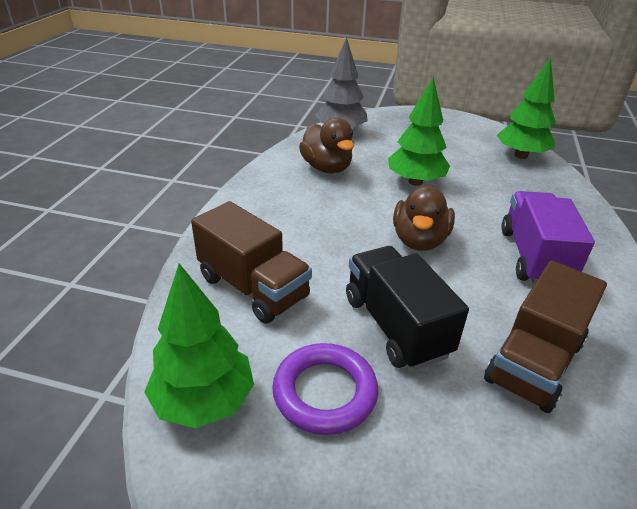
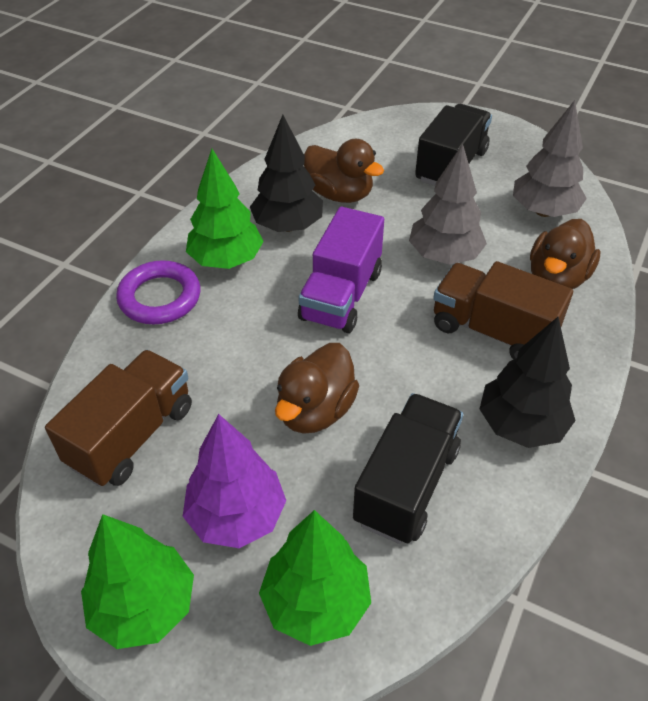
black tree: none = 0 -> [250,115,323,232] [479,317,576,448] = 2
black truck: [346,246,469,370] = 1 -> [353,393,463,544] [415,104,492,186] = 2
brown duck: [299,118,354,173] [393,185,455,251] = 2 -> [275,343,359,434] [304,139,384,203] [530,219,601,289] = 3
grey tree: [315,37,368,127] = 1 -> [409,144,487,265] [513,100,587,217] = 2
purple tree: none = 0 -> [183,414,286,548] = 1

